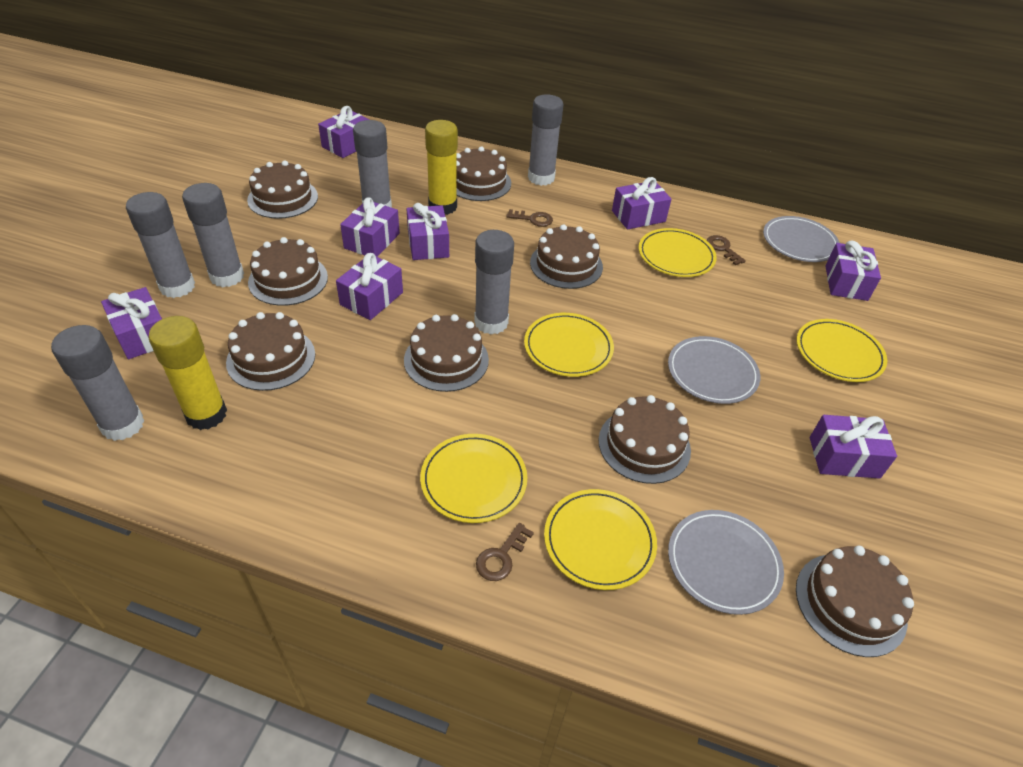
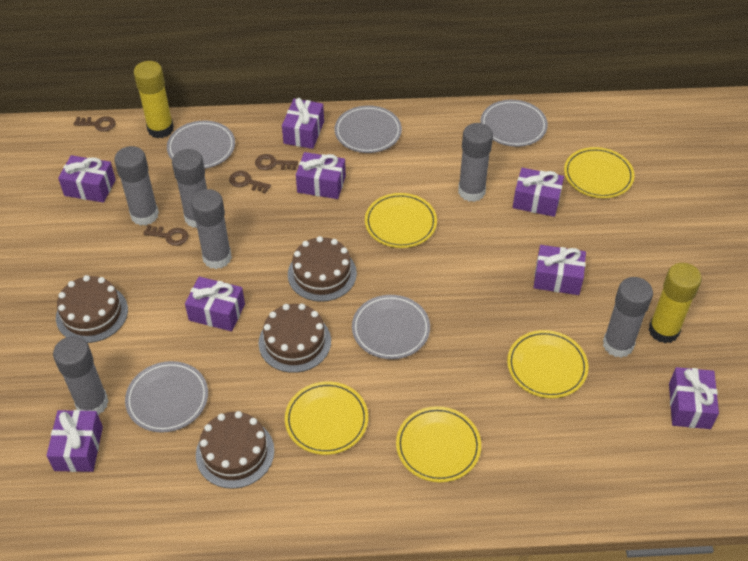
brown cake: [226,312,315,391] [247,160,318,219] [248,237,328,306] [404,314,489,392] [456,146,511,201] [530,224,603,289] [599,395,691,484] [796,546,914,657] = 8 -> [56,275,128,343] [196,411,274,489] [259,304,331,373] [288,236,357,302] = 4
brown key: [476,523,534,581] [506,209,553,227] [707,235,746,265] = 3 -> [74,116,115,132] [143,225,188,246] [229,171,271,194] [255,154,298,170] = 4
grey plate: [668,336,760,404] [668,510,784,615] [763,216,840,262] = 3 -> [125,361,208,433] [167,121,235,169] [335,105,402,153] [352,295,430,359] [481,100,548,147] = 5

